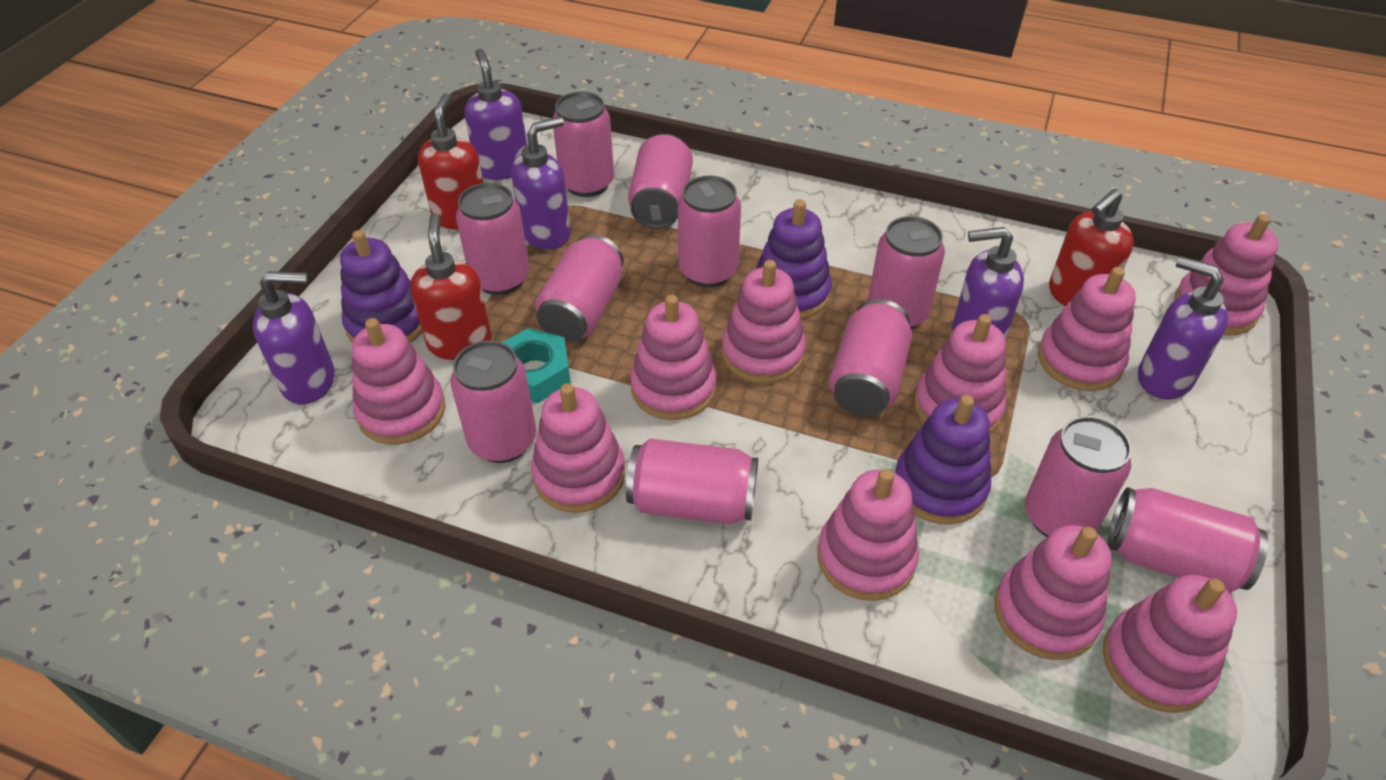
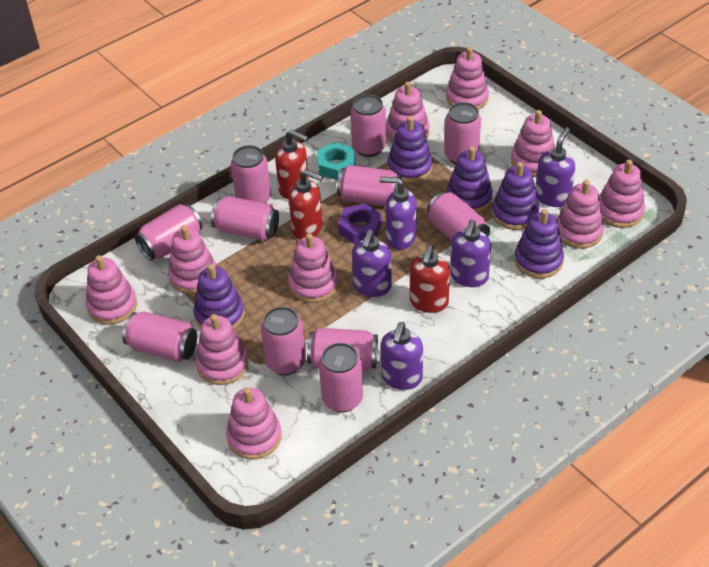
purple nut: none = 0 -> [338,203,381,244] = 1
purple stacking toy: [340,230,423,343] [756,199,832,319] [895,395,991,525] = 3 -> [193,264,245,329] [388,116,433,183] [446,146,493,213] [492,162,539,230] [514,209,564,279] = 5

